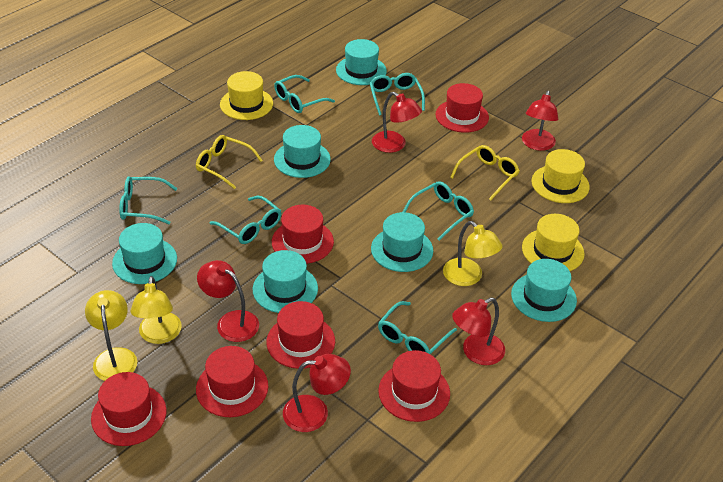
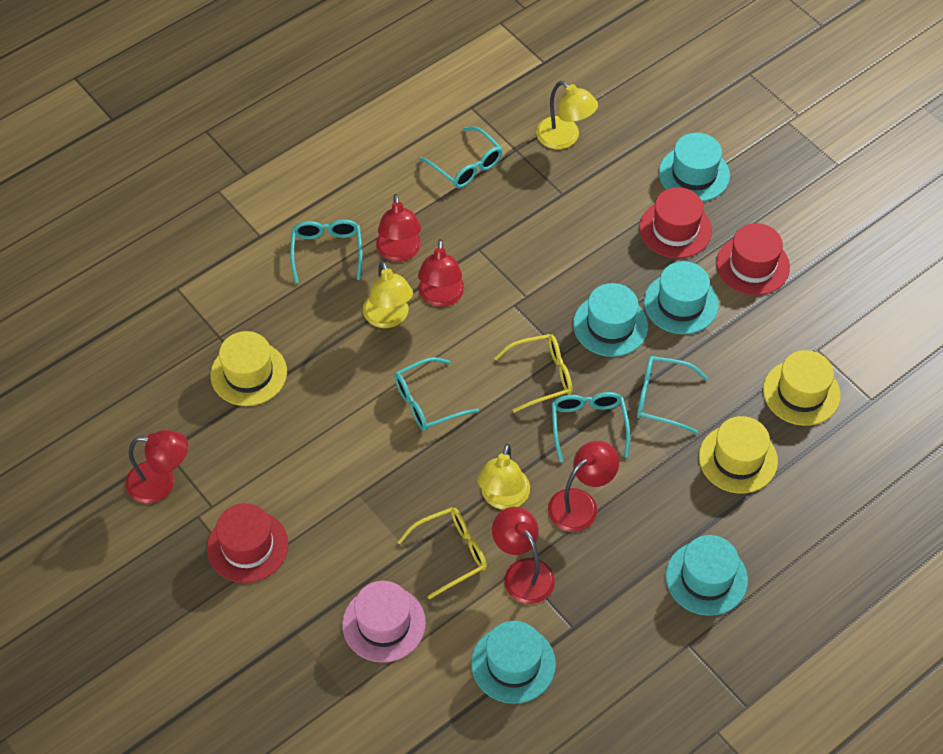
pink hat: none = 0 -> [342,581,426,663] = 1
red hat: [91,372,167,446] [196,346,268,417] [266,301,335,369] [272,205,334,264] [378,350,450,422] [436,83,489,133] = 6 -> [207,503,288,583] [639,187,712,258] [716,223,790,295] = 3
turquoise glasses: [119,176,177,224] [209,196,281,244] [274,75,335,113] [370,73,425,116] [378,301,457,354] [403,181,474,241] = 6 -> [290,219,363,283] [394,357,479,431] [419,126,503,188] [552,392,630,462] [637,356,708,434] = 5
turquoise hat: [112,223,177,284] [253,250,318,313] [274,125,331,178] [336,39,387,85] [371,212,433,272] [511,259,577,322] = 6 -> [471,621,556,704] [573,283,648,357] [644,261,719,334] [659,133,730,202] [666,535,748,616] = 5

